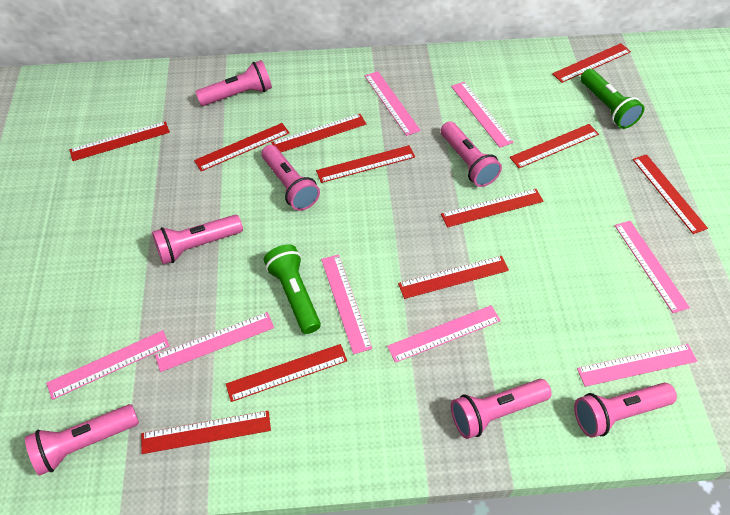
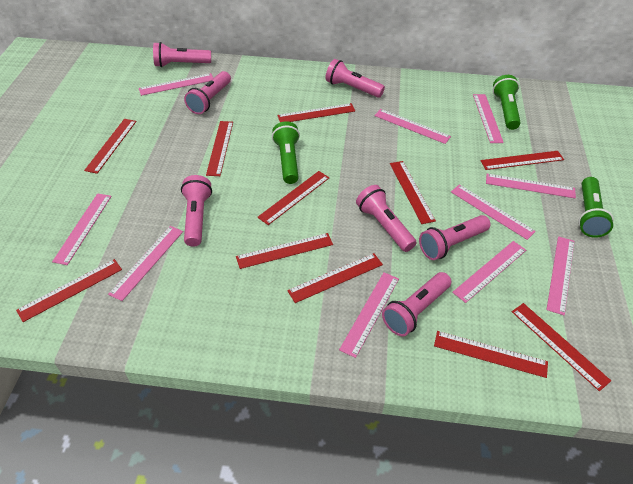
green flashlight: [264,244,321,334] [581,69,644,129] = 2 -> [272,121,300,184] [493,75,521,130] [578,177,614,238] = 3
pink ruler: [46,330,170,400] [155,312,274,372] [321,254,372,354] [365,71,421,136] [387,305,501,363] [451,82,514,148] [577,344,697,387] [615,221,690,313] = 8 -> [52,193,111,265] [108,226,183,301] [139,73,213,96] [339,272,399,358] [374,109,451,144] [451,184,536,240] [452,241,526,303] [473,94,504,143] [486,174,576,198] [547,236,574,315] = 10

